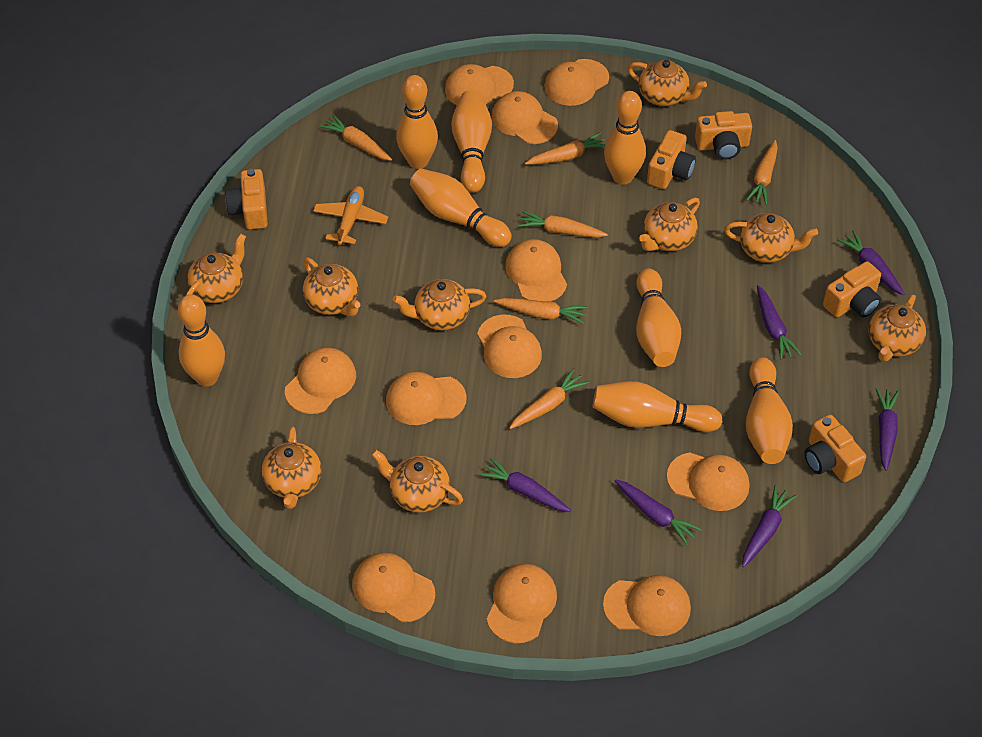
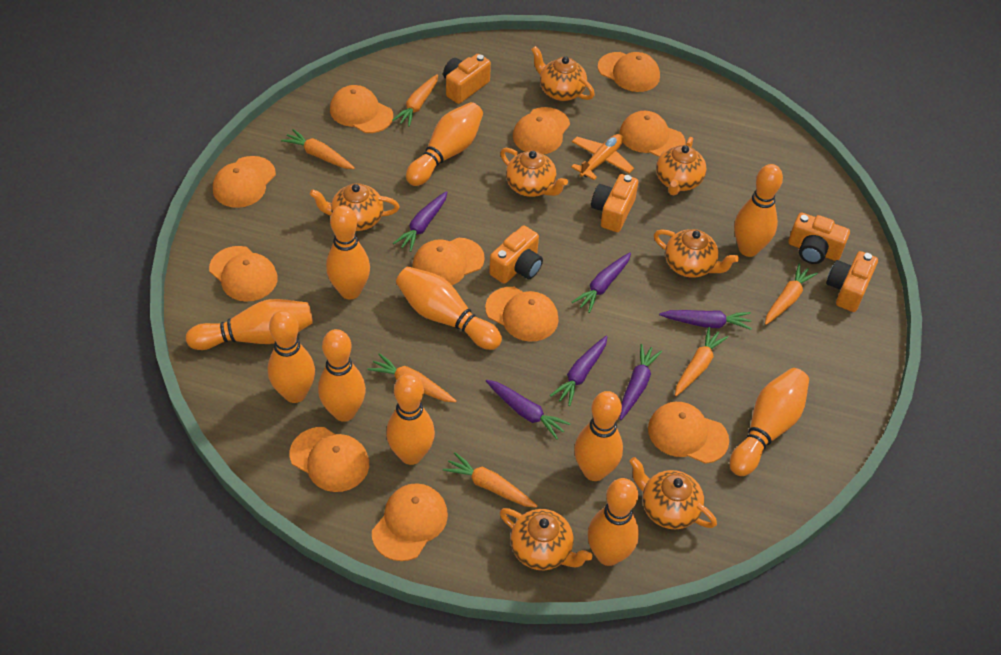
orange bowling pin: [178,294,225,387] [396,75,438,169] [410,168,512,247] [451,90,492,193] [592,381,722,432] [604,91,646,185] [636,268,681,367] [746,357,793,464] = 8 -> [186,299,313,350] [268,310,315,403] [318,329,366,422] [326,205,370,299] [386,374,435,465] [396,266,502,350] [406,102,483,186] [574,391,623,481] [588,478,639,566] [730,368,809,476] [734,164,783,257] = 11
orange teapot: [186,233,246,303] [262,426,322,509] [303,258,360,316] [371,450,463,512] [393,279,487,330] [627,60,707,106] [639,198,700,251] [724,213,818,263] [868,295,926,362] = 9 -> [309,183,399,231] [500,148,568,197] [500,508,592,570] [531,46,595,101] [629,457,717,530] [654,229,739,278] [656,137,707,195] = 7

